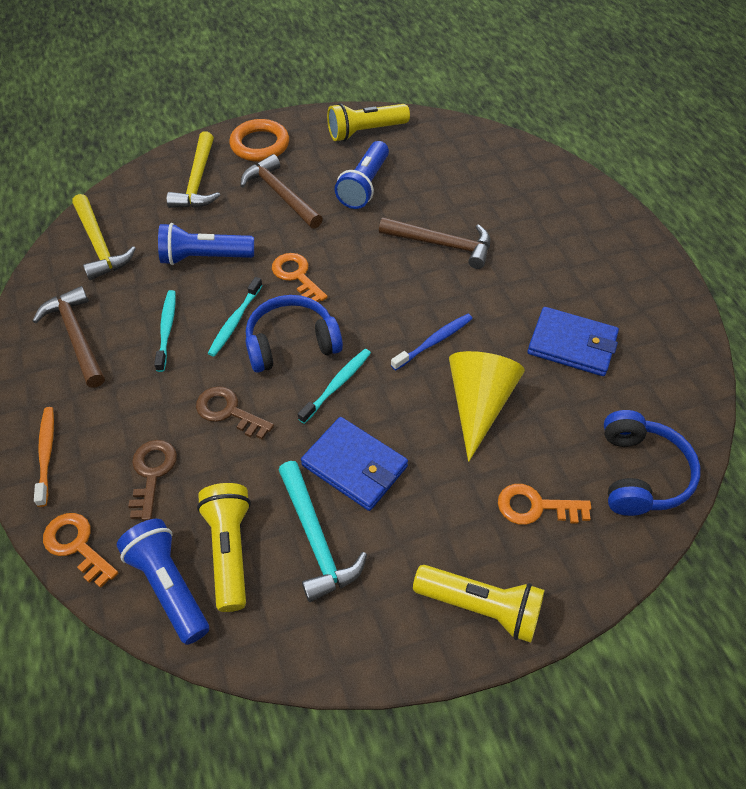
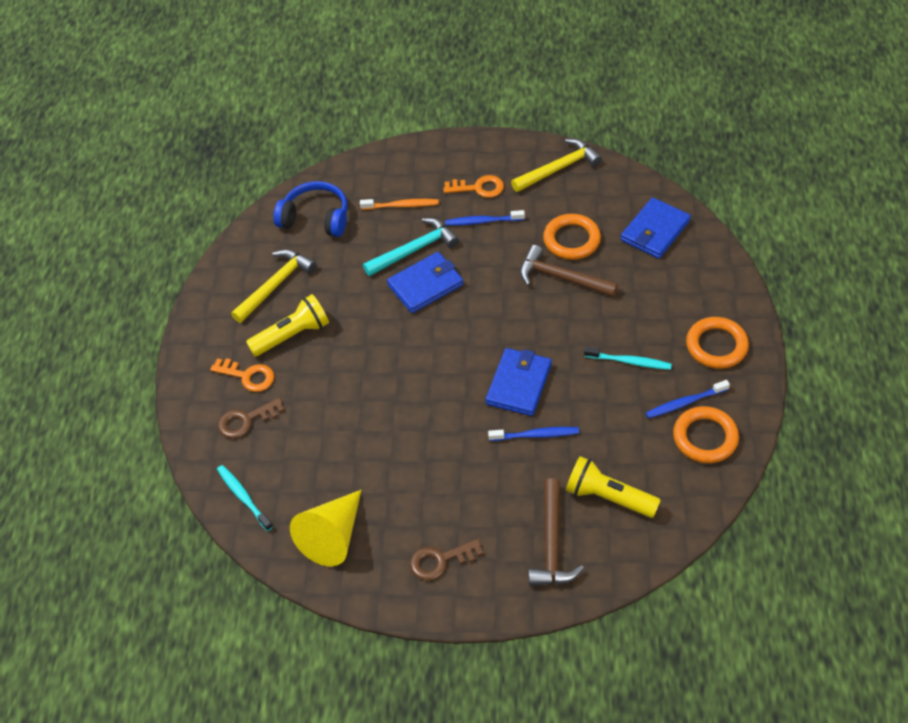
blue flashlight: [117,519,209,645] [158,223,254,265] [335,141,389,209] = 3 -> none = 0
blue headphones: [245,295,343,373] [604,410,701,516] = 2 -> [274,181,348,237] = 1
blue toothbrush: [391,314,473,370] = 1 -> [445,210,525,226] [488,427,579,441] [646,380,730,418] = 3
blue wallet: [301,417,408,511] [528,307,619,376] = 2 -> [387,252,463,313] [486,348,552,416] [621,197,691,259] = 3
brown hammer: [33,286,105,388] [240,154,323,229] [379,217,490,269] = 3 -> [520,245,618,297] [529,478,584,586] = 2
orange key: [43,513,118,588] [272,253,328,302] [498,484,591,525] = 3 -> [210,358,274,392] [443,175,504,198] = 2
orange ring: [230,119,289,162] = 1 -> [543,214,601,260] [673,406,739,463] [686,317,749,369] = 3
turquoise toothbrush: [154,290,176,372] [208,277,263,357] [298,349,371,424] = 3 -> [217,465,273,531] [584,347,672,370] = 2
yellow flashlight: [197,483,251,612] [327,103,410,141] [413,565,545,643] = 3 -> [246,294,329,357] [566,456,661,518] = 2

